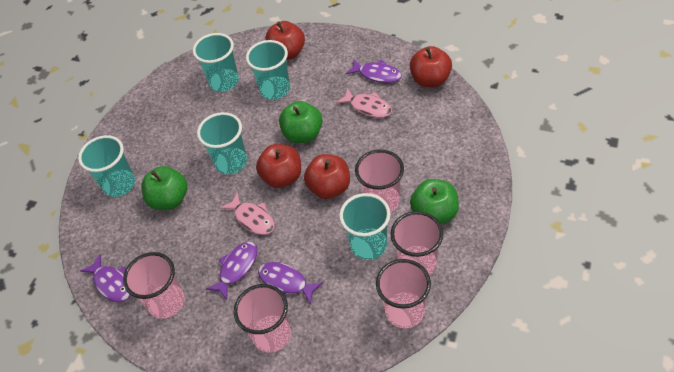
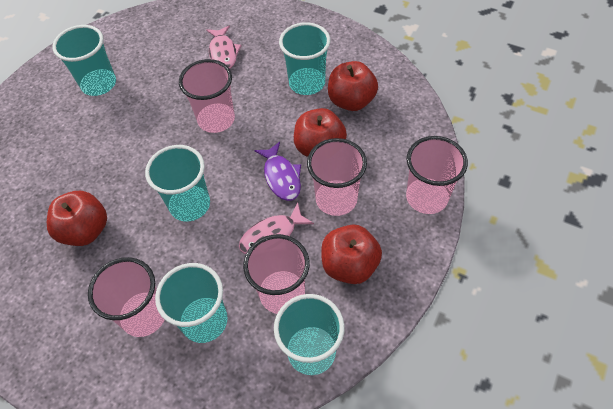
green apple: [141,166,187,210] [279,101,323,143] [410,179,459,224] = 3 -> none = 0
purple fish: [80,254,131,302] [206,242,258,300] [258,262,323,305] [346,59,402,83] = 4 -> [254,142,301,201] = 1

